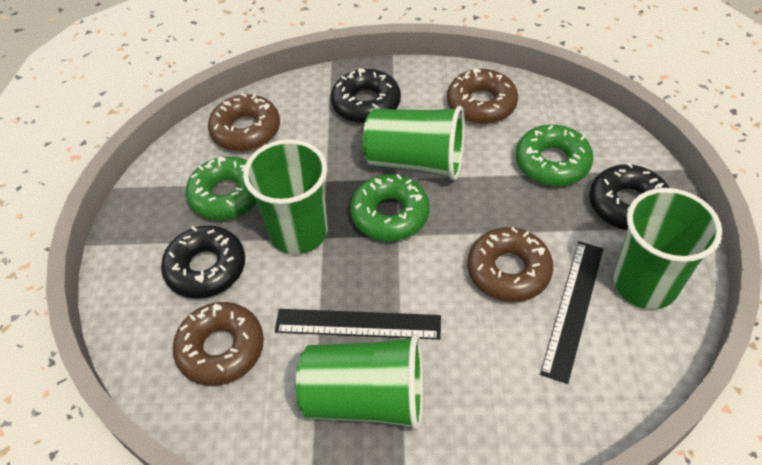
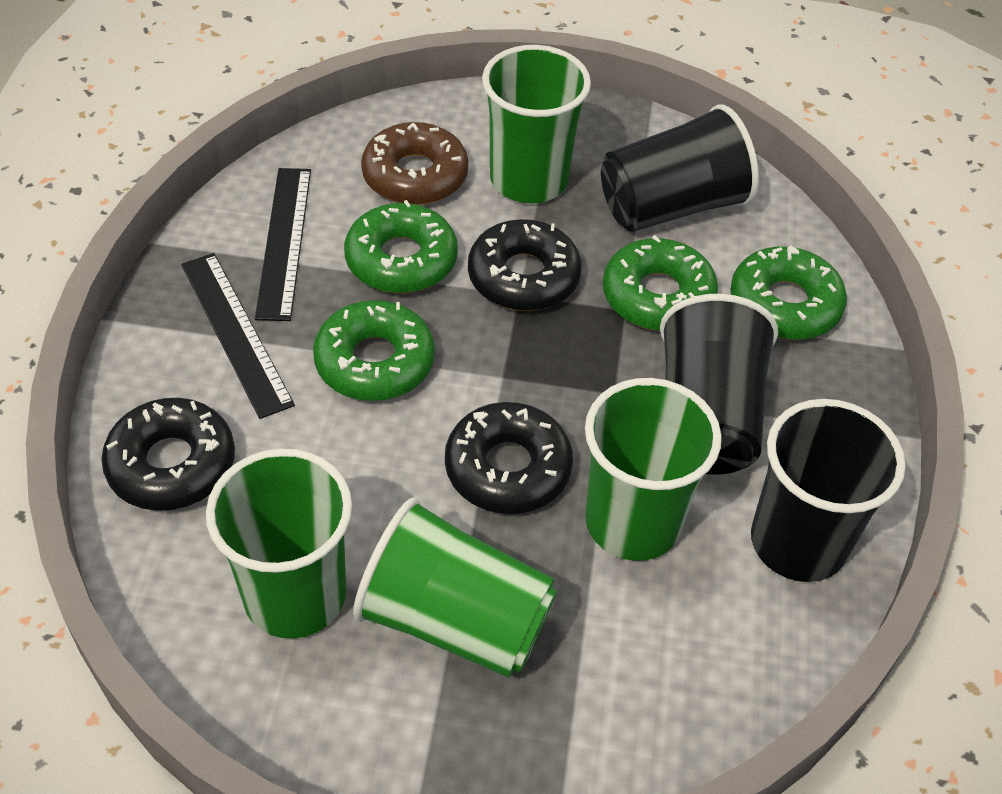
black cup: none = 0 -> [601,105,759,232] [660,294,778,475] [751,399,906,582] = 3
brown donut: [173,302,264,386] [208,93,280,151] [447,68,518,124] [467,227,553,302] = 4 -> [361,122,468,205] = 1
green donut: [186,156,257,220] [350,174,430,241] [516,125,593,186] = 3 -> [313,300,435,401] [344,200,458,293] [603,235,718,331] [730,245,847,340] = 4

